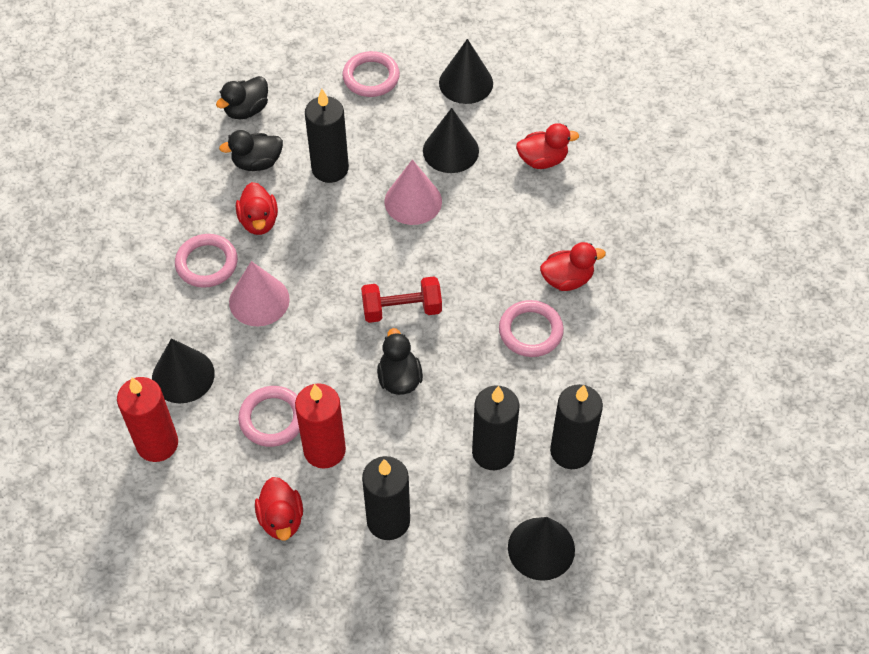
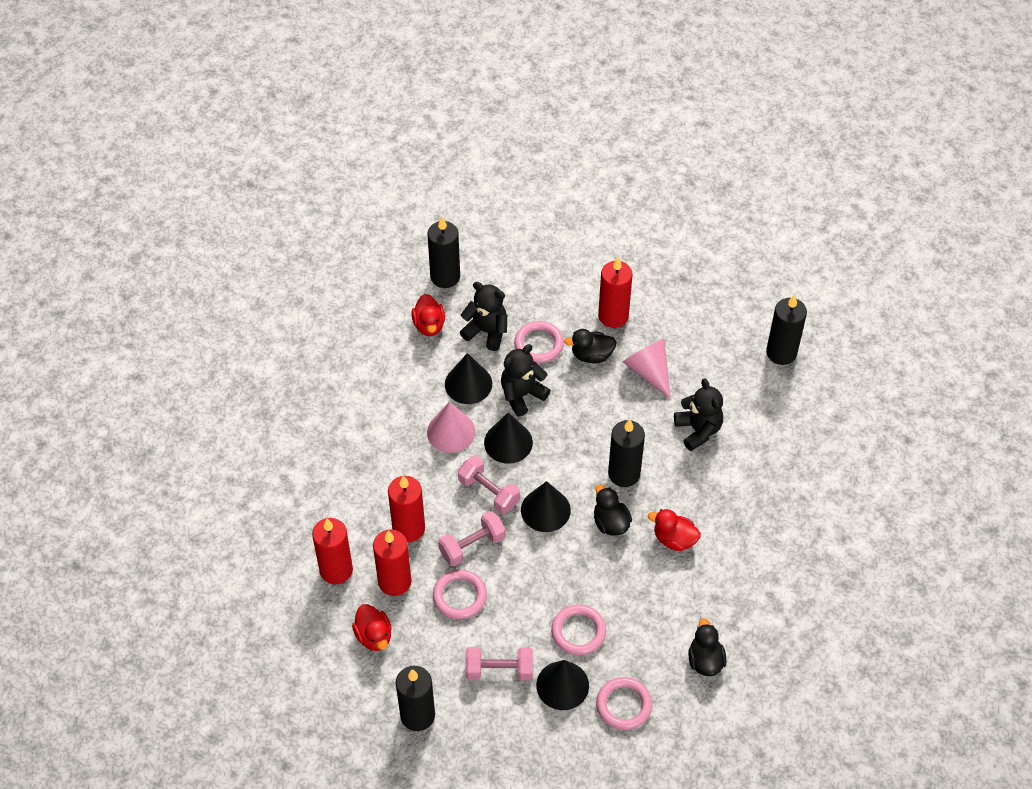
black teddy bear: none = 0 -> [460,282,507,351] [501,344,551,416] [674,378,723,451] = 3
pink dumbbell: none = 0 -> [438,511,505,566] [458,456,520,514] [465,647,533,681] = 3
red candle: [117,377,178,462] [295,383,346,469] = 2 -> [312,518,353,584] [373,529,412,596] [388,476,425,542] [598,257,632,328] = 4
red duck: [236,182,278,235] [255,477,303,541] [516,123,579,169] [540,242,606,291] = 4 -> [352,604,392,651] [411,294,445,336] [648,509,701,551] = 3
red dumbbell: [361,276,442,323] = 1 -> none = 0

